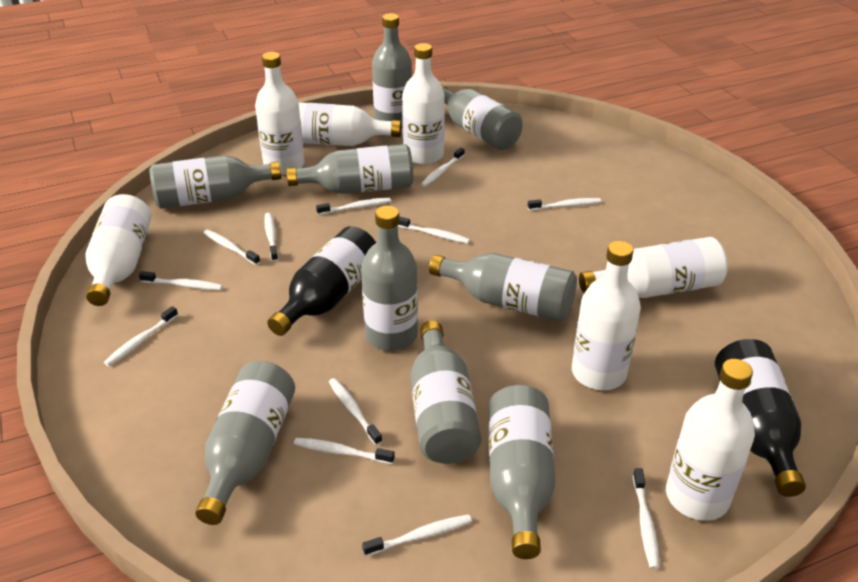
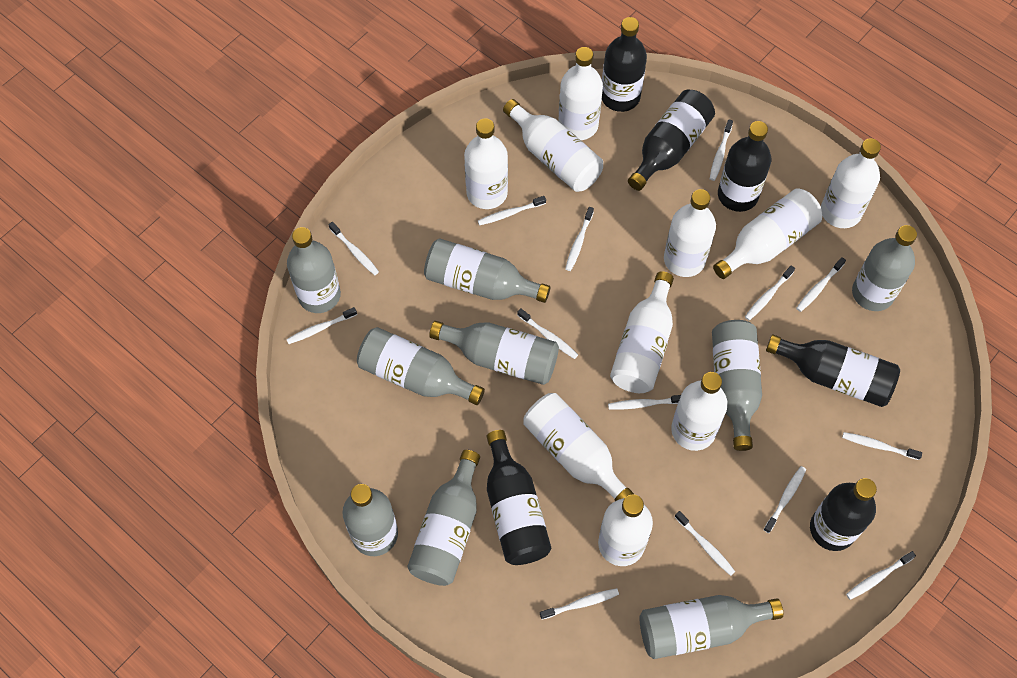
black bottle: [267,226,376,336] [715,339,806,497] = 2 -> [487,430,551,565] [602,17,647,112] [628,90,715,191] [718,121,771,212] [766,334,900,407] [810,478,877,551] = 6
white bottle: [85,194,151,306] [255,52,305,175] [298,102,402,146] [402,43,445,165] [572,241,641,390] [579,237,728,298] [666,359,755,521] = 7 -> [464,118,508,209] [503,99,603,192] [523,393,635,501] [558,47,603,140] [598,494,653,566] [610,271,674,393] [664,189,716,277] [671,372,728,451] [713,188,822,279] [821,138,881,228] = 10
white toothbrush: [104,306,178,366] [139,271,223,290] [204,229,260,265] [264,213,278,262] [294,438,395,464] [316,198,391,215] [329,378,382,445] [362,514,472,556] [398,216,470,244] [421,148,465,187] [528,198,601,211] [633,468,660,569] = 12 -> [286,307,357,344] [328,222,379,275] [478,196,546,226] [517,308,578,359] [540,588,619,620] [565,207,594,271] [608,395,681,410] [675,511,735,576] [710,119,733,181] [745,265,795,320] [764,466,806,533] [796,257,846,312] [842,432,922,460] [846,551,916,600] = 14

